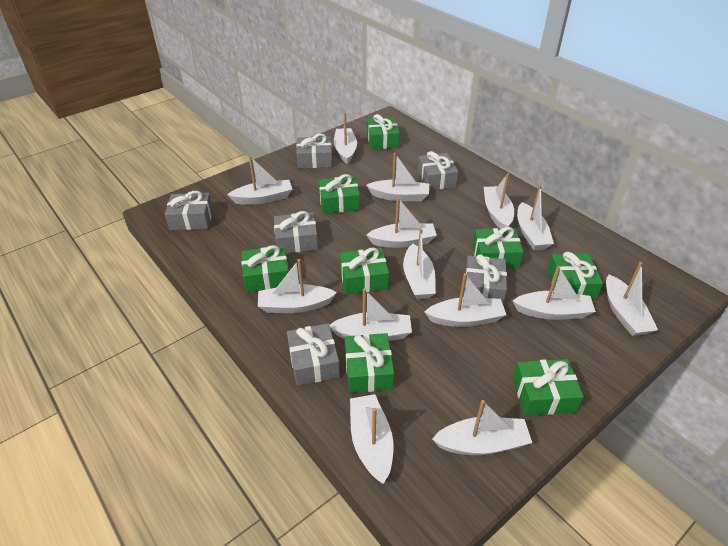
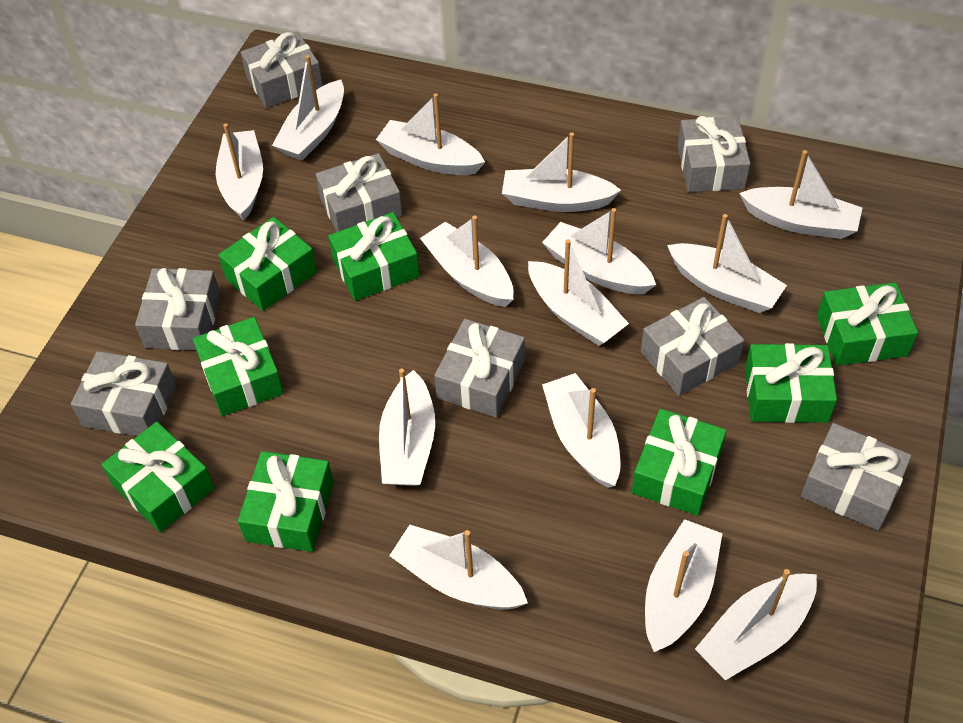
grey gift: [165,191,213,230] [274,211,318,253] [287,323,340,386] [296,134,332,168] [418,151,458,190] [464,254,507,304] = 6 -> [71,351,177,436] [135,268,221,350] [241,32,323,108] [316,153,403,232] [434,319,525,418] [641,297,744,396] [678,116,750,192] [801,423,912,531] = 8

